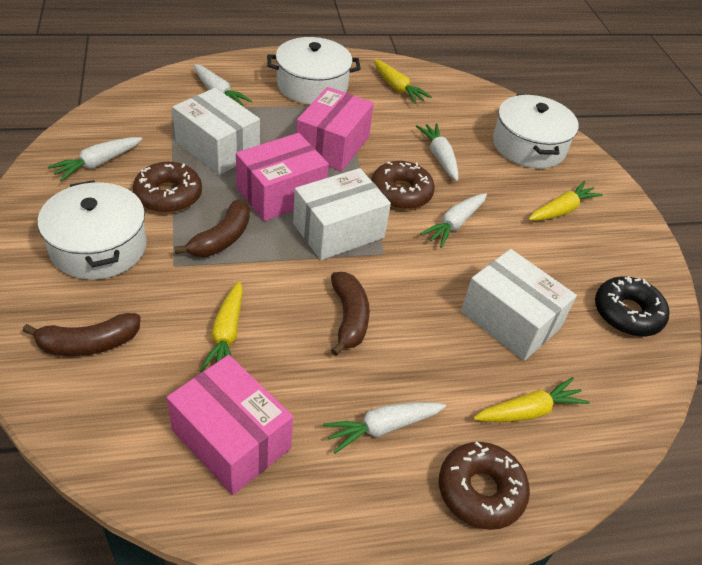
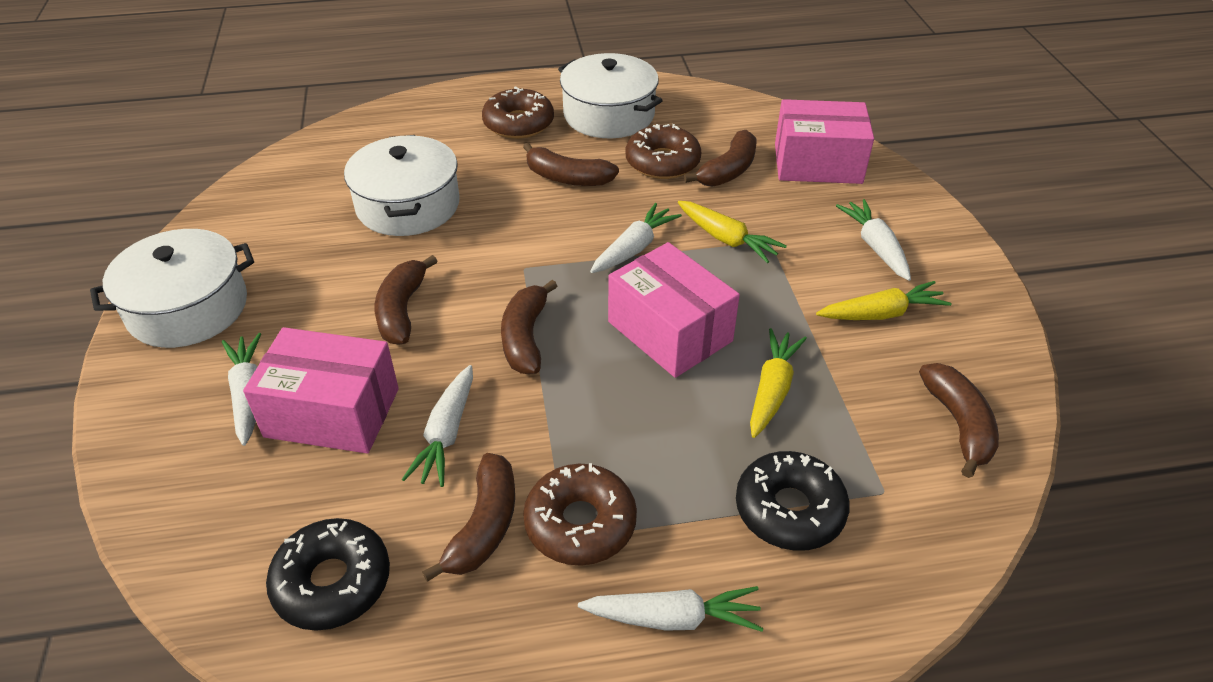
black donut: [595,276,669,337] = 1 -> [266,518,390,631] [736,451,850,551] = 2
brown banana: [23,313,141,356] [174,199,250,257] [331,272,370,356] = 3 -> [375,255,437,345] [422,453,515,582] [501,280,557,374] [523,143,619,186] [684,130,756,186] [919,363,999,478] = 6
white box: [172,88,260,175] [293,168,391,260] [461,249,577,361] = 3 -> none = 0
yellow carrot: [200,281,243,372] [374,59,432,104] [473,377,590,422] [528,181,603,221] = 4 -> [678,201,787,263] [750,328,807,438] [816,281,952,320] = 3

